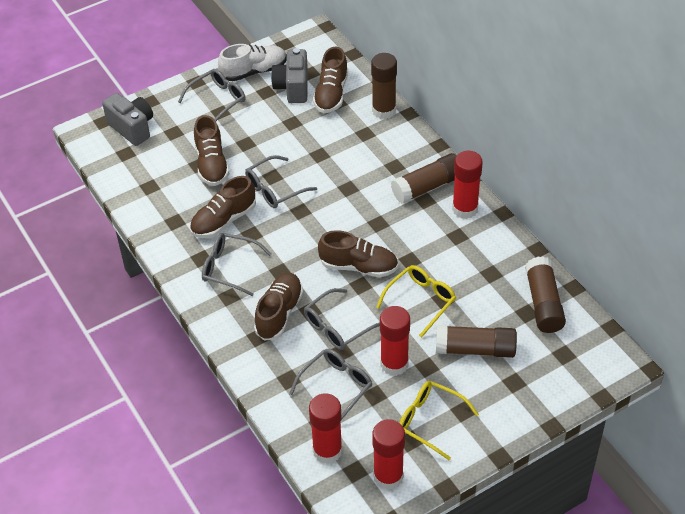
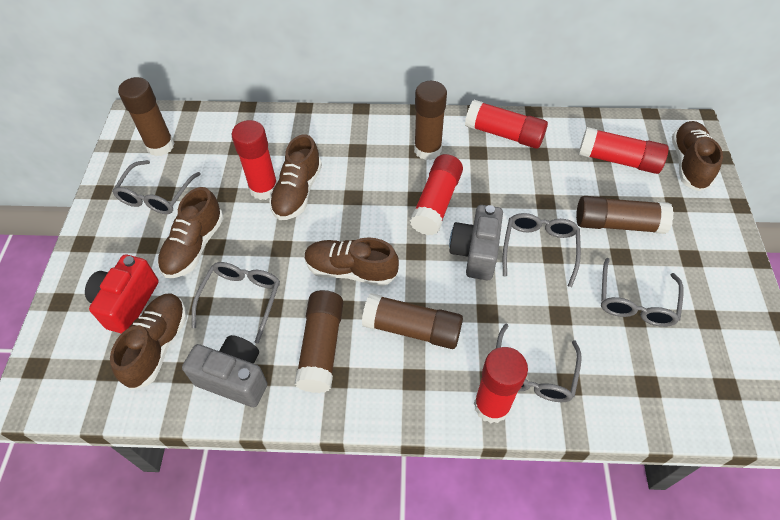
brown glue stick: [371,53,397,119] [391,153,457,204] [436,325,517,358] [525,256,566,333] = 4 -> [118,77,175,156] [295,290,343,393] [362,293,463,349] [414,81,447,160] [576,196,674,234] = 5
red camera: none = 0 -> [85,255,159,334] = 1
red glue stick: [309,393,343,464] [372,419,405,490] [380,306,410,376] [452,151,483,219] = 4 -> [231,120,277,200] [410,154,463,235] [465,100,548,149] [474,347,528,423] [579,127,669,174] = 5
white shoe: [218,44,287,81] = 1 -> none = 0
yellow glasses: [376,265,456,338] [399,381,479,460] = 2 -> none = 0

